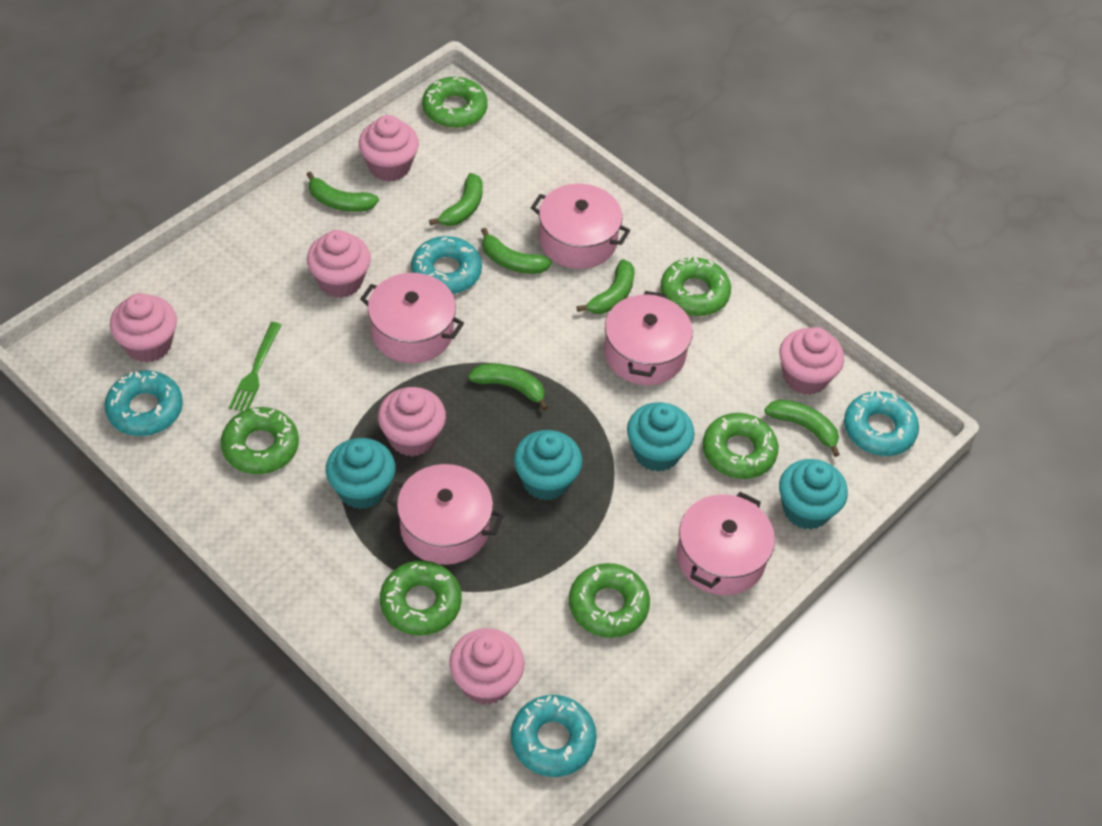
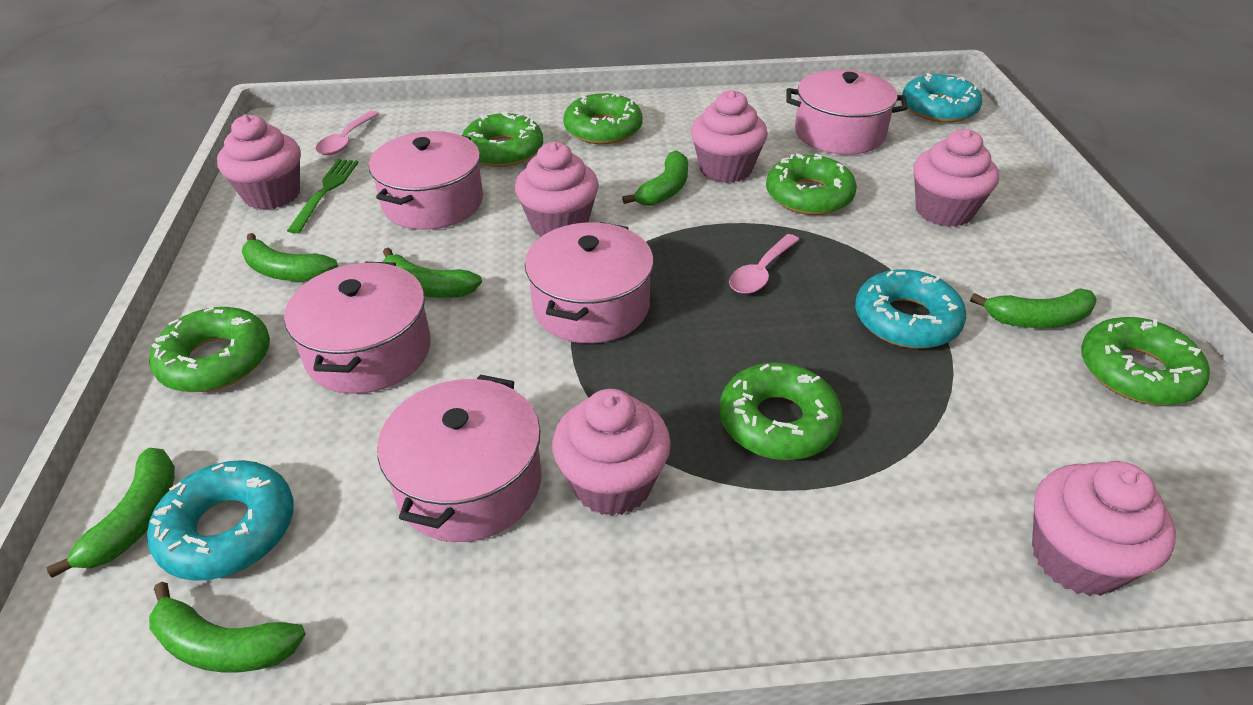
pink spoon: none = 0 -> [316,111,379,155] [729,234,800,294] = 2
turquoise cupcake: [326,438,396,509] [514,430,583,501] [627,402,695,472] [779,459,848,530] = 4 -> none = 0
turquoise donut: [105,370,183,436] [411,236,482,294] [511,695,597,777] [844,391,919,456] = 4 -> [147,460,294,581] [855,269,966,349] [902,73,982,123] = 3

